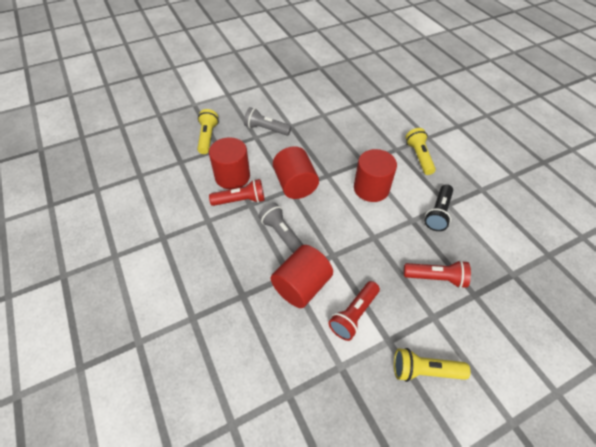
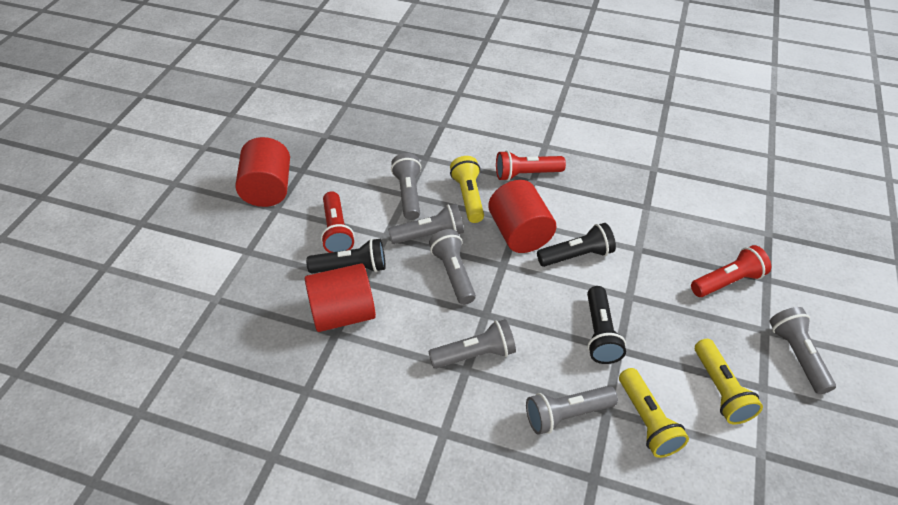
black flashlight: [425,184,453,231] = 1 -> [306,238,386,273] [537,223,616,267] [587,286,626,364] = 3
grey flashlight: [244,107,291,136] [259,203,304,253] = 2 -> [388,204,464,244] [391,153,421,220] [428,319,516,369] [429,229,476,305] [526,386,618,435] [769,307,836,394] = 6
red cylinder: [209,137,250,190] [271,245,333,308] [273,146,319,199] [354,149,397,202] = 4 -> [236,137,290,207] [305,263,376,332] [488,180,556,253] = 3

